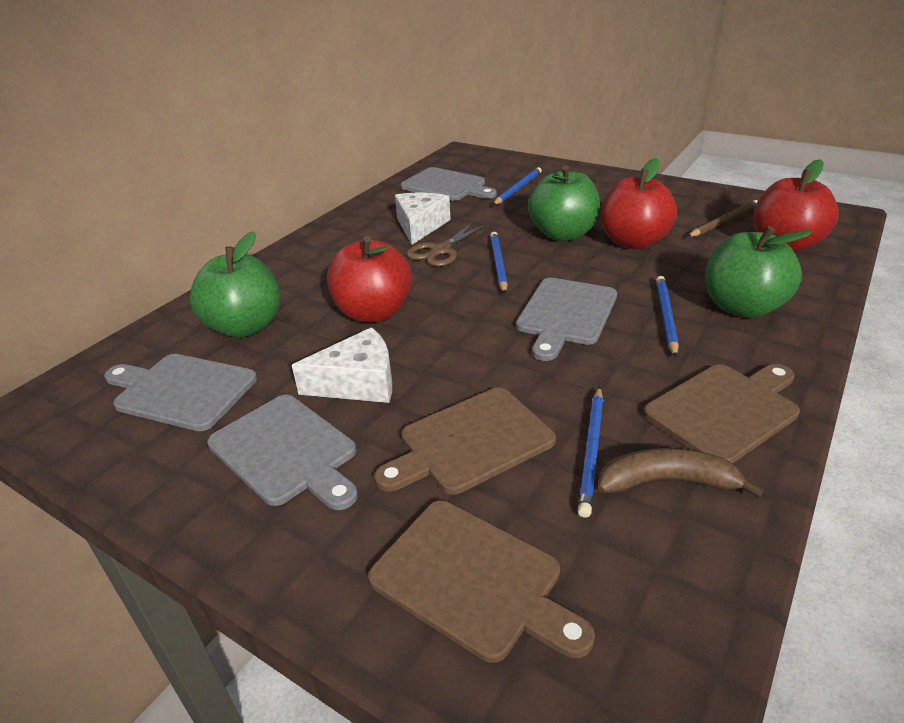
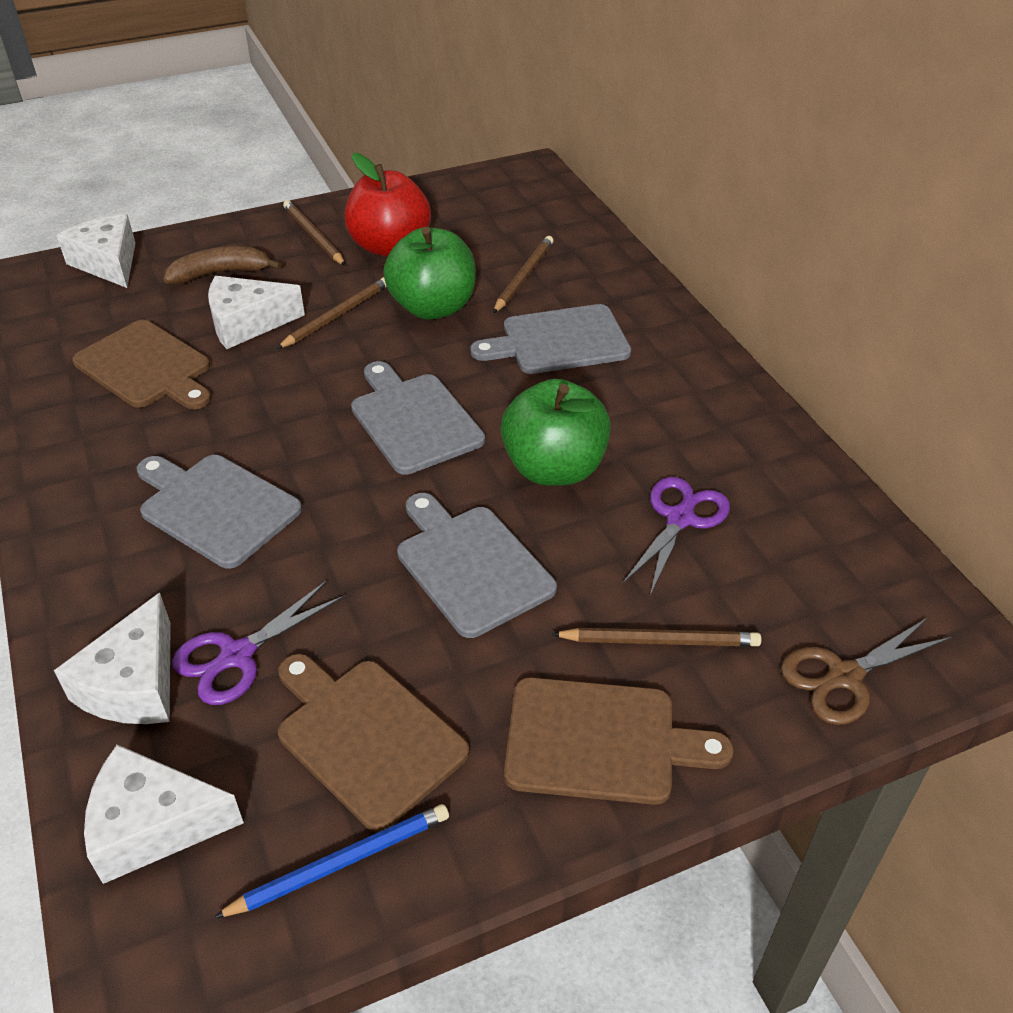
blue pencil: [490,232,508,294] [493,167,542,205] [578,386,604,518] [656,276,679,358] = 4 -> [213,804,449,918] = 1
brown pencil: [687,200,757,237] = 1 -> [276,277,387,349] [283,200,346,266] [493,236,553,313] [551,628,762,646] = 4
green apple: [190,231,281,338] [528,165,600,241] [705,226,812,318] = 3 -> [383,227,476,320] [500,379,611,486] = 2
purple scissors: none = 0 -> [172,580,345,705] [622,477,730,595] = 2
red apple: [327,236,412,322] [601,158,677,249] [754,159,839,252] = 3 -> [345,153,431,257] = 1
white cheese: [292,327,392,403] [395,193,451,245] = 2 -> [54,593,171,724] [57,214,135,288] [84,745,244,884] [208,276,305,349] = 4

